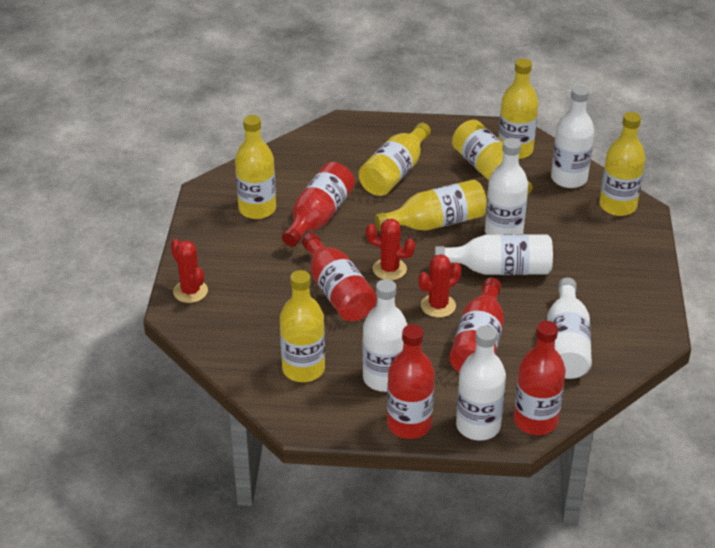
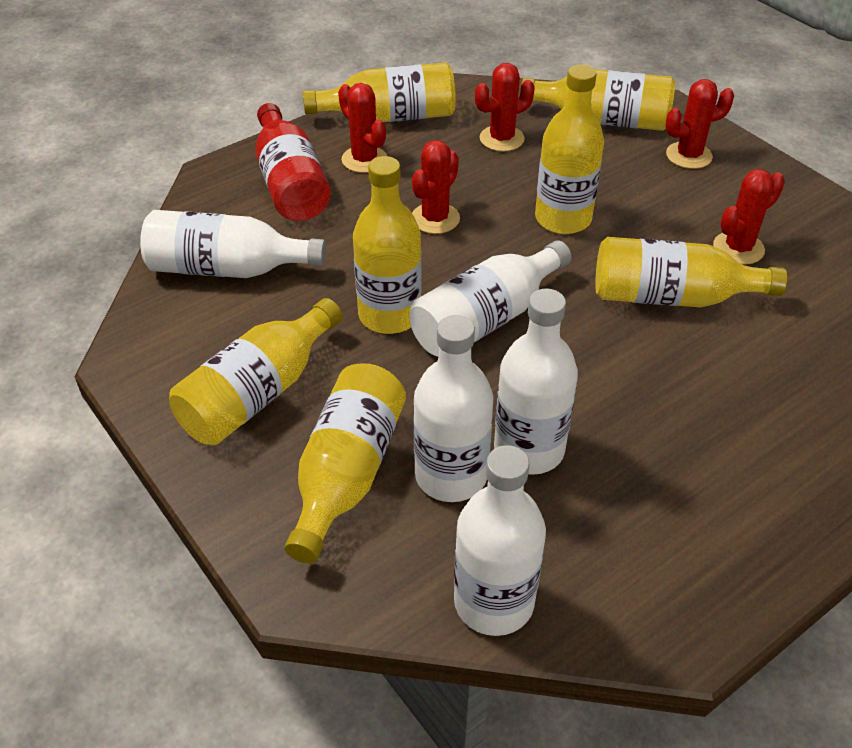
red bottle: [282,162,355,247] [302,233,377,321] [387,324,435,439] [449,278,504,373] [514,321,566,435] = 5 -> [255,103,331,221] = 1
red cactus: [171,239,208,303] [366,219,415,280] [419,254,461,318] = 3 -> [338,83,387,173] [412,140,460,234] [475,63,535,152] [665,79,734,169] [713,169,785,265] = 5
white bottle: [363,279,407,392] [435,234,553,275] [456,326,506,441] [485,138,528,235] [547,278,592,379] [551,86,594,188] = 6 -> [140,210,326,278] [410,240,572,357] [413,315,494,502] [454,445,546,636] [494,288,578,475] = 5

